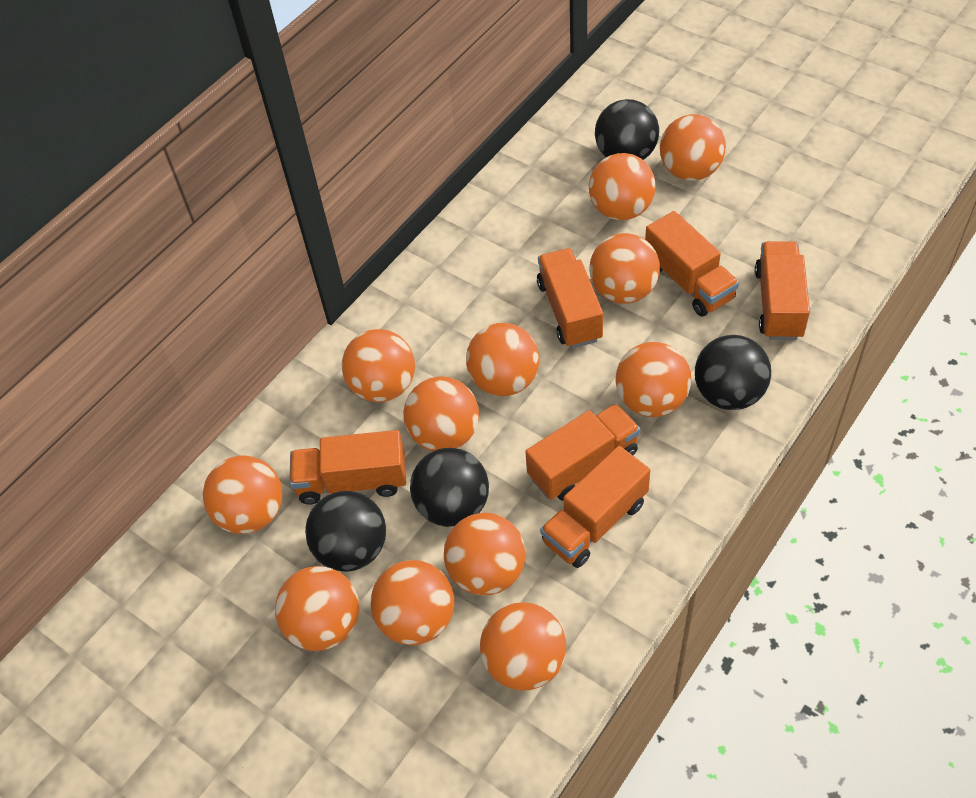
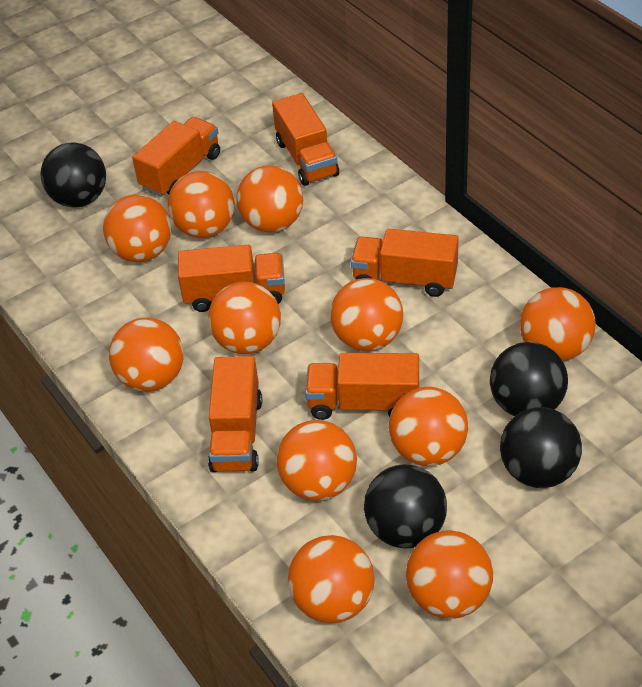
orange ball: [203,456,283,534] [275,566,359,651] [342,329,415,402] [370,560,454,645] [403,376,479,451] [444,513,526,596] [466,323,539,396] [480,602,566,691] [589,153,656,220] [589,233,660,304] [616,342,691,417] [660,114,726,181] = 12 -> [103,195,171,262] [109,317,184,392] [168,171,234,238] [208,281,281,354] [237,165,303,232] [277,420,357,501] [288,535,375,623] [330,278,403,351] [389,387,468,466] [406,530,493,619] [520,287,596,361] = 11

